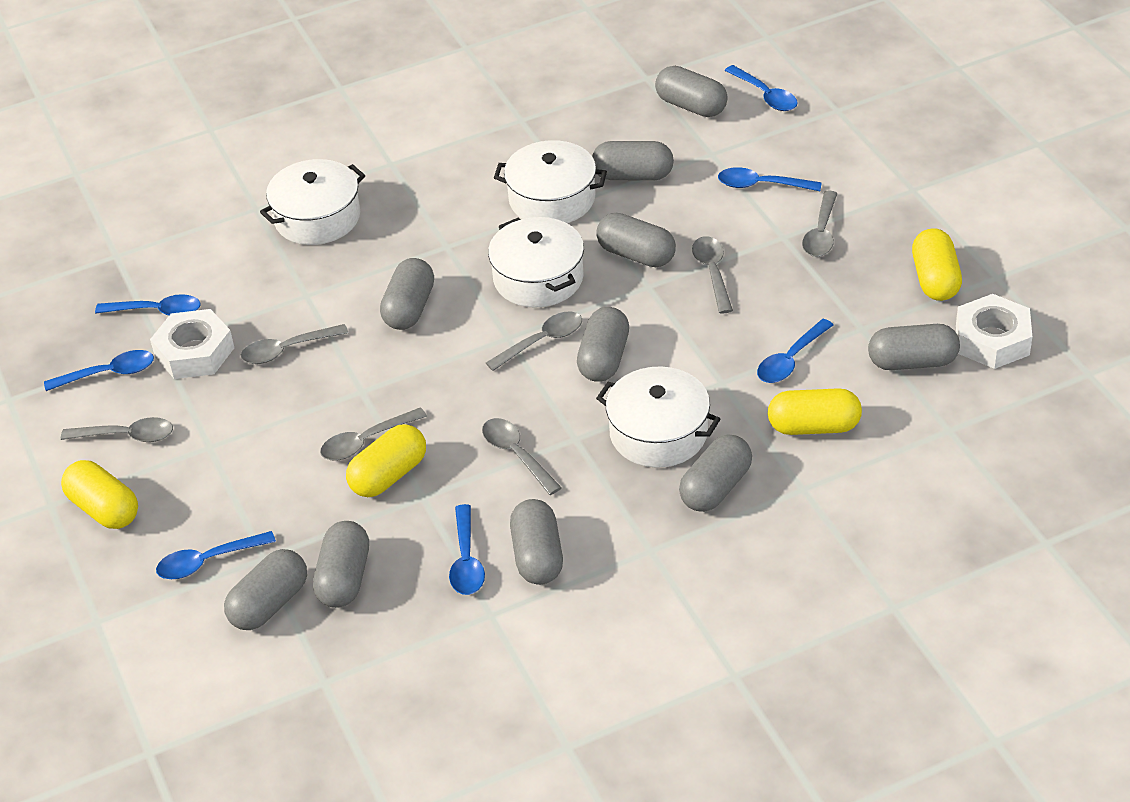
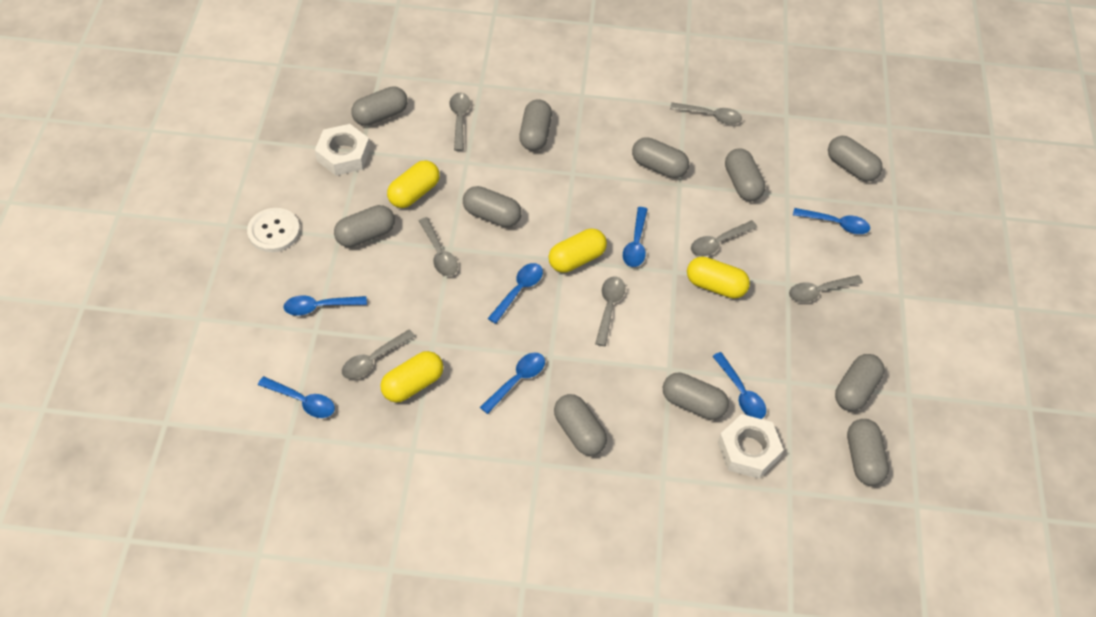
grey capsule: [224,549,307,630] [313,521,369,608] [380,258,434,330] [510,499,563,585] [577,307,629,382] [592,141,674,181] [596,213,676,267] [655,66,728,117] [679,435,752,512] [868,324,960,370] = 10 -> [334,205,395,247] [352,86,407,126] [463,186,522,227] [519,100,552,151] [554,394,607,456] [632,137,689,178] [663,373,729,420] [725,149,765,201] [828,136,883,182] [835,354,884,411] [847,419,889,486] = 11
white button: none = 0 -> [247,208,300,252] = 1
white pot: [260,159,365,245] [488,217,584,308] [494,140,607,223] [596,366,720,468] = 4 -> none = 0

